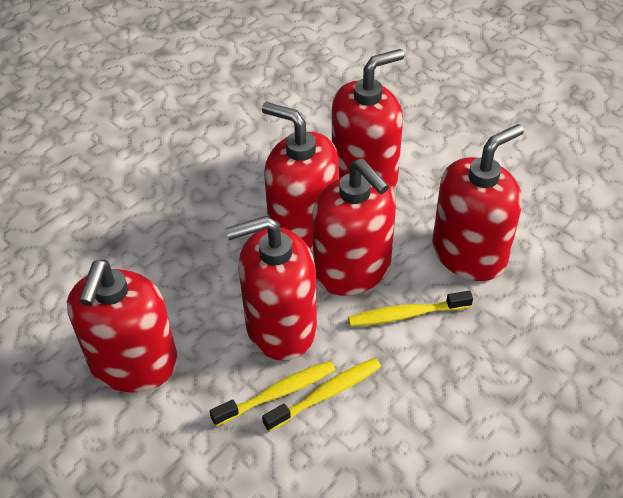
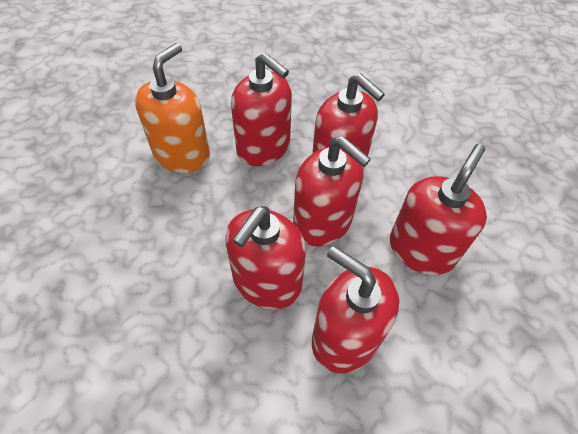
orange soap dispenser: none = 0 -> [135,43,210,173] = 1
yellow toothbrush: [210,361,335,426] [262,358,381,432] [348,291,473,327] = 3 -> none = 0

